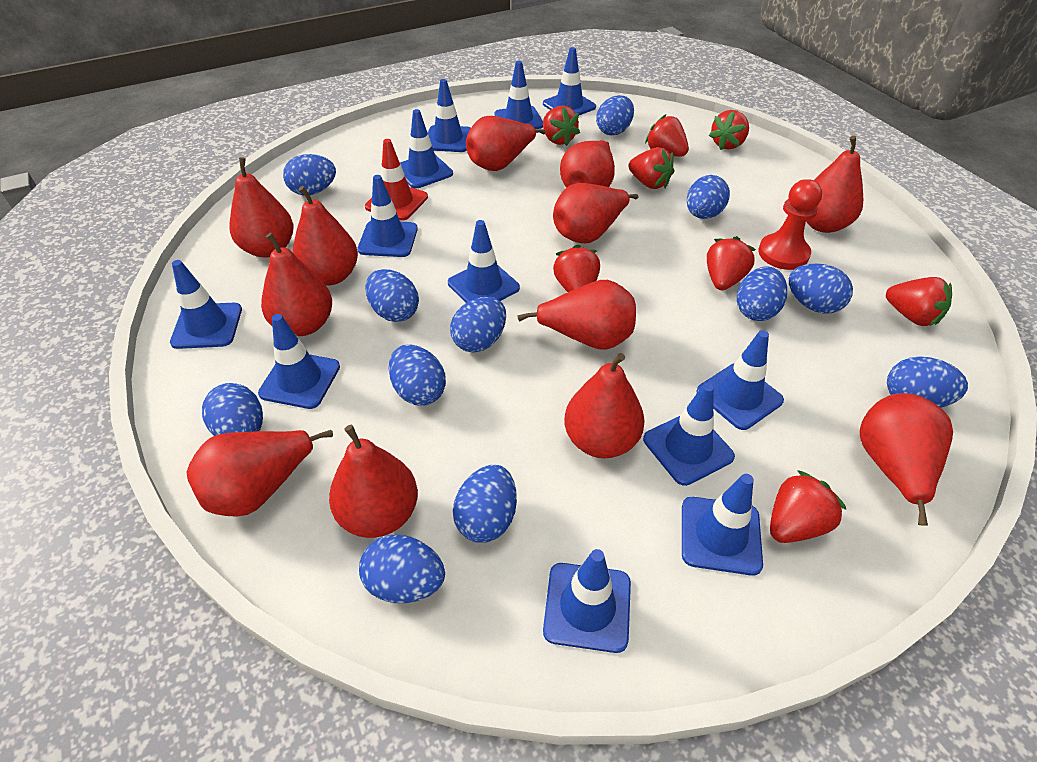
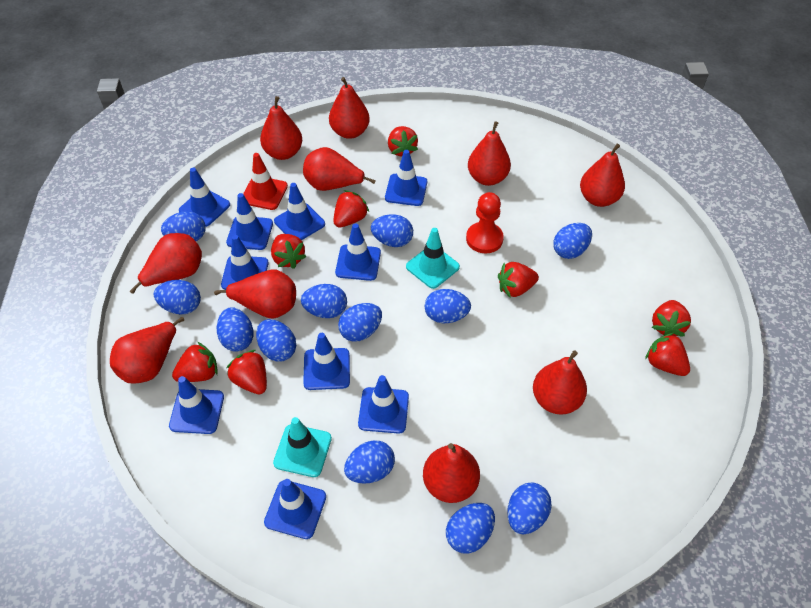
blue traffic cone: [170,260,242,349] [258,314,340,409] [358,175,418,257] [400,109,453,188] [428,79,471,152] [448,220,520,303] [494,61,543,129] [543,47,596,115] [543,549,631,653] [643,383,735,486] [682,474,763,576] [696,330,784,430] = 12 -> [169,376,224,434] [179,168,230,227] [221,235,269,290] [226,193,273,250] [264,479,326,539] [274,183,325,240] [303,333,350,390] [335,223,381,281] [358,375,409,434] [385,150,427,206] = 10
red pear: [187,430,333,516] [229,157,293,258] [261,233,332,336] [293,186,358,286] [329,425,418,538] [466,116,546,171] [517,280,636,350] [553,183,638,243] [560,140,615,188] [564,353,645,458] [806,136,863,233] [859,393,953,526] = 12 -> [110,317,184,384] [129,233,202,294] [214,270,296,319] [260,96,302,160] [303,147,376,191] [329,77,370,139] [423,443,480,503] [468,121,511,186] [533,350,587,415] [580,144,625,207] = 10
turquoise traffic cone: none = 0 -> [273,417,332,477] [406,228,460,289] = 2

